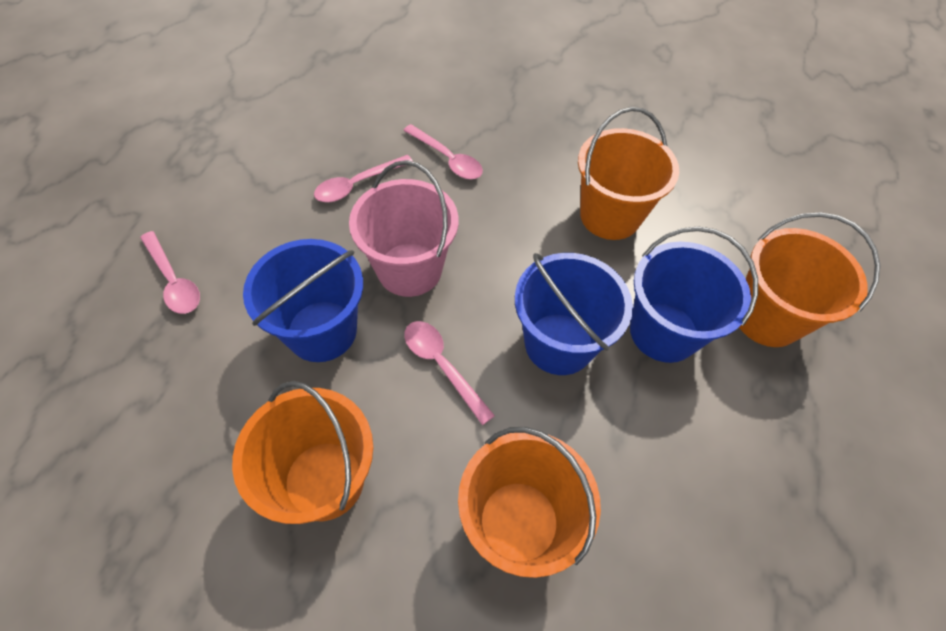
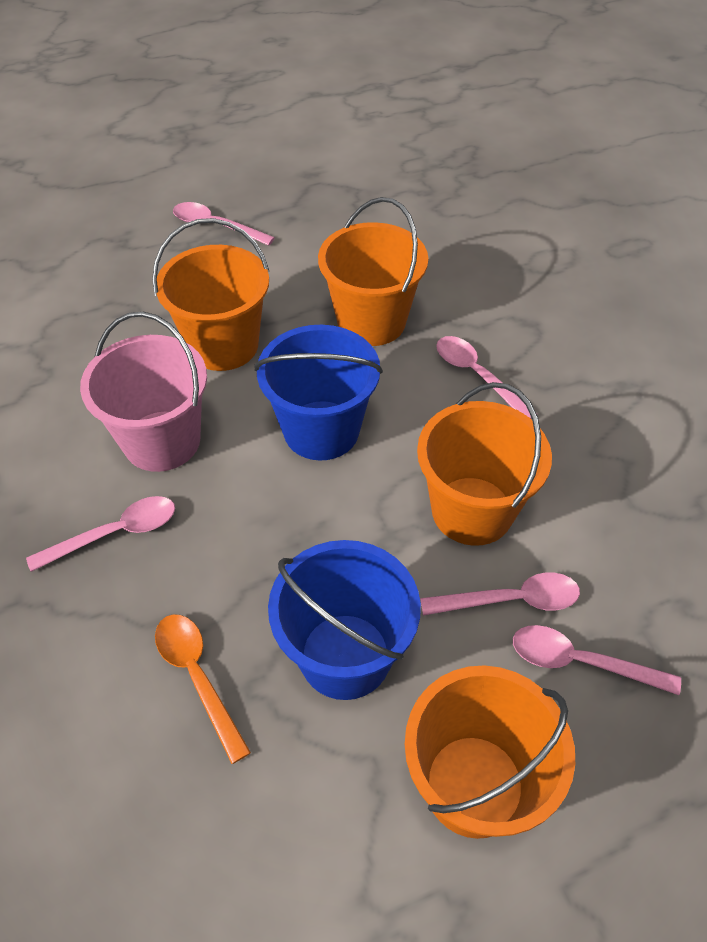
blue bucket: [243,239,363,362] [515,253,633,375] [630,226,758,363] = 3 -> [255,325,383,460] [268,540,421,700] = 2
orange spoon: none = 0 -> [155,614,251,764] = 1
pink spoon: [140,231,200,314] [314,155,413,202] [403,124,483,179] [404,321,495,425] = 4 -> [26,496,175,572] [173,202,275,246] [420,572,580,615] [436,336,537,419] [513,625,681,695] = 5

